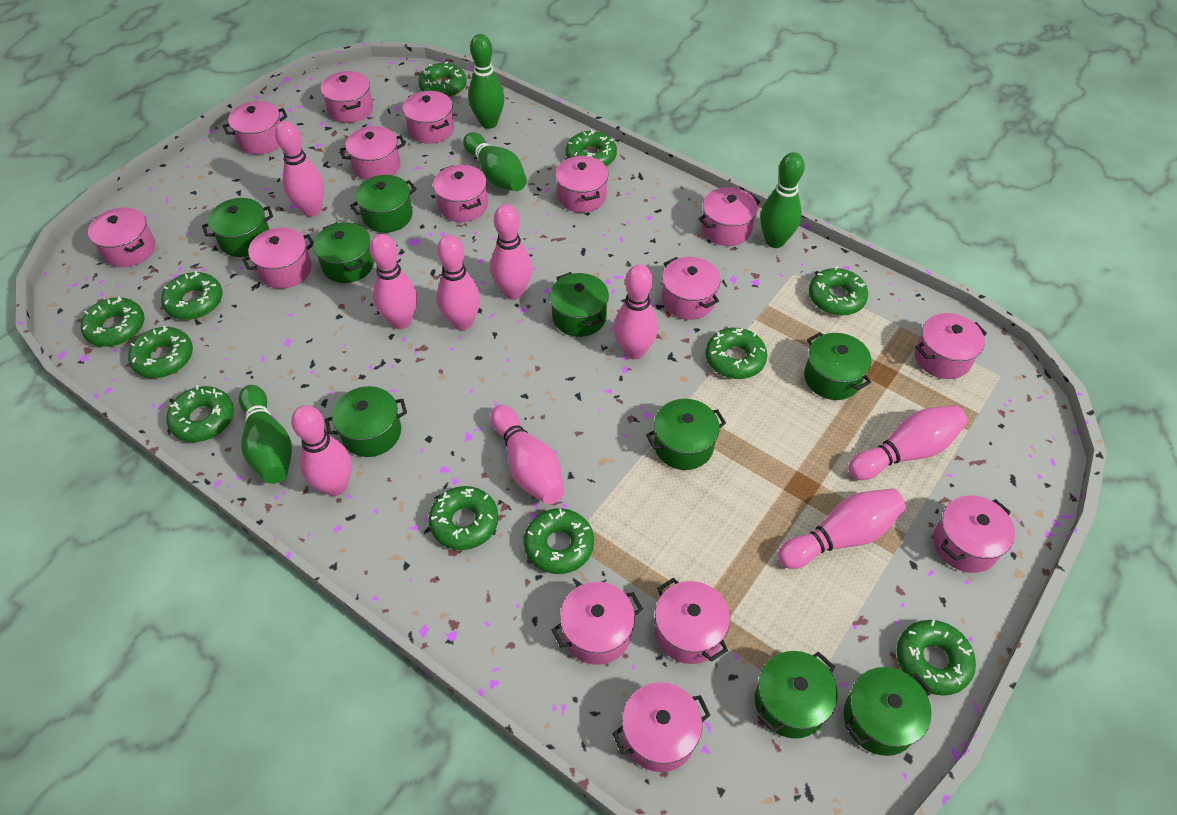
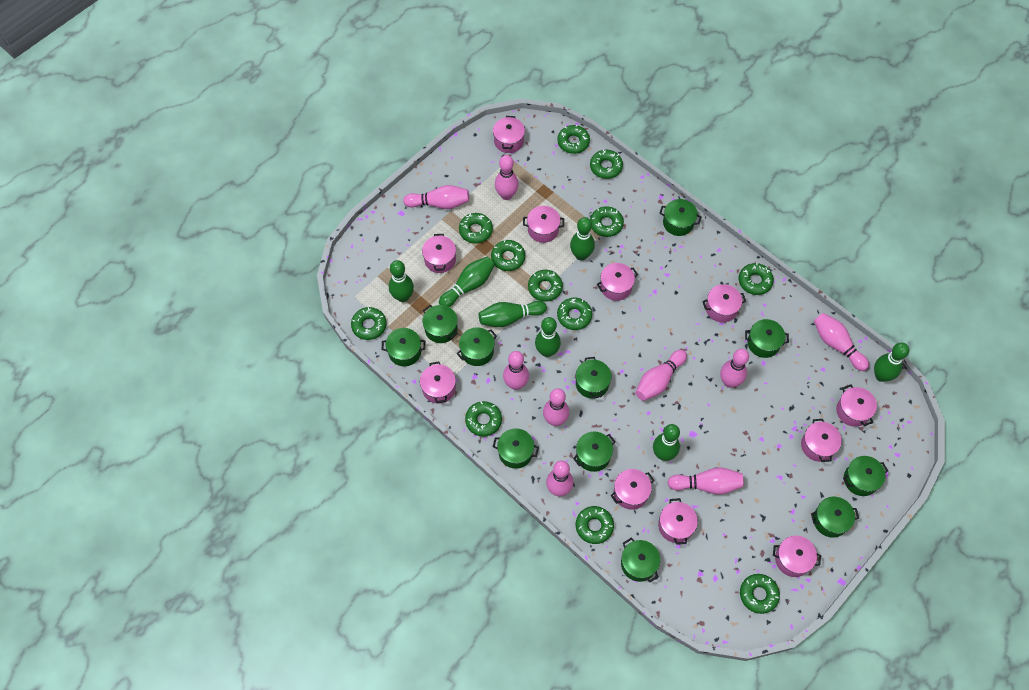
green bowling pin: [238,385,292,484] [463,132,527,191] [468,34,504,129] [760,152,805,248] = 4 -> [389,260,414,302] [439,256,495,307] [479,301,547,327] [535,317,561,357] [570,217,595,261] [653,424,680,461] [874,343,909,382] = 7
green donut: [81,297,145,347] [128,326,193,378] [161,271,222,320] [166,385,234,442] [418,61,467,98] [429,486,499,550] [524,508,594,574] [566,130,617,166] [705,328,767,379] [809,266,868,316] [897,620,976,696] = 11 -> [351,307,386,340] [459,213,493,244] [465,401,502,437] [491,240,525,271] [528,270,563,302] [557,125,590,154] [557,298,592,330] [576,506,614,544] [590,150,623,179] [590,206,624,237] [739,263,774,295] [740,574,780,614] = 12
green pot: [202,198,273,257] [313,222,374,283] [325,386,407,457] [350,175,416,233] [550,272,609,337] [646,399,726,470] [755,651,838,739] [804,332,871,400] [844,667,932,756] = 9 -> [382,328,425,367] [423,305,458,343] [456,327,497,366] [493,428,539,469] [573,432,616,472] [576,357,611,399] [621,538,660,582] [659,199,702,236] [745,319,789,358] [811,497,859,538] [843,456,888,496] = 11
pink pot: [88,207,155,267] [223,101,287,155] [242,228,314,289] [321,71,373,123] [340,126,405,180] [403,91,454,144] [433,165,488,222] [551,582,643,665] [555,155,608,213] [612,682,710,772] [655,578,730,664] [662,257,721,320] [698,187,760,246] [915,313,987,379] [933,495,1015,573] = 15 -> [420,362,456,404] [422,234,456,273] [493,116,525,153] [523,206,564,243] [597,263,638,301] [611,469,655,510] [658,498,698,545] [702,284,746,323] [773,536,821,577] [801,419,842,462] [836,384,877,427] = 11

